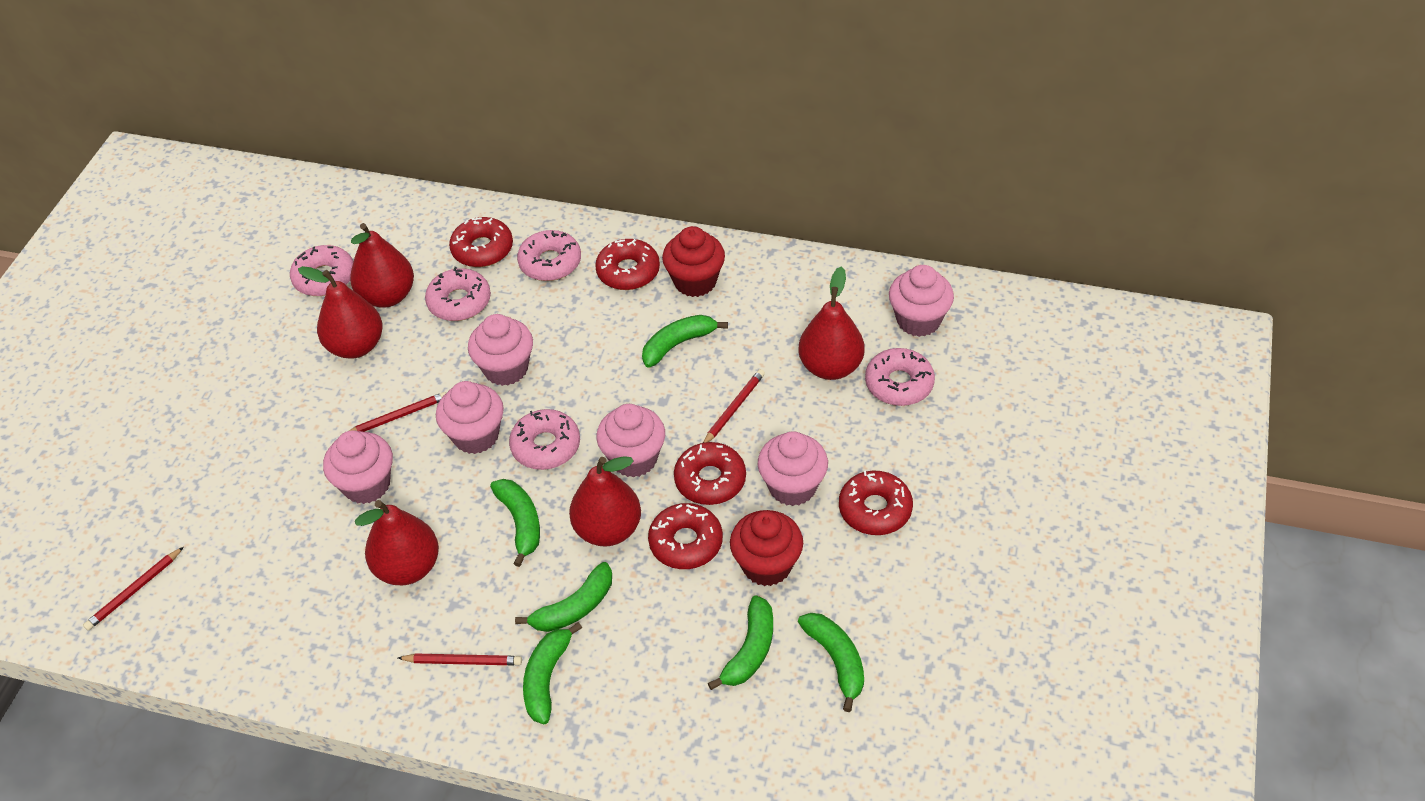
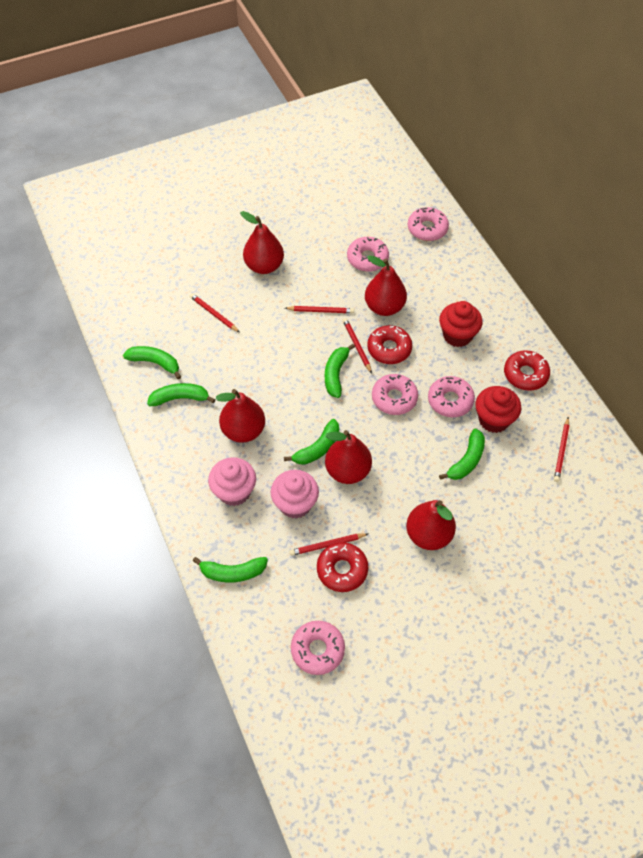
pink cupcake: [323,430,393,504] [436,381,504,454] [468,314,533,386] [596,404,665,478] [758,431,828,506] [889,265,954,337] = 6 -> [208,457,256,506] [271,470,319,519] = 2
red donut: [449,217,513,267] [595,239,660,290] [648,503,723,569] [674,442,746,505] [839,471,913,535] = 5 -> [317,542,368,592] [367,325,412,364] [504,350,550,391] = 3
red pencil: [83,547,184,631] [349,392,446,432] [398,653,522,666] [703,369,765,443] = 4 -> [190,293,239,332] [285,306,354,313] [289,533,368,556] [343,318,372,373] [554,417,570,482] = 5

